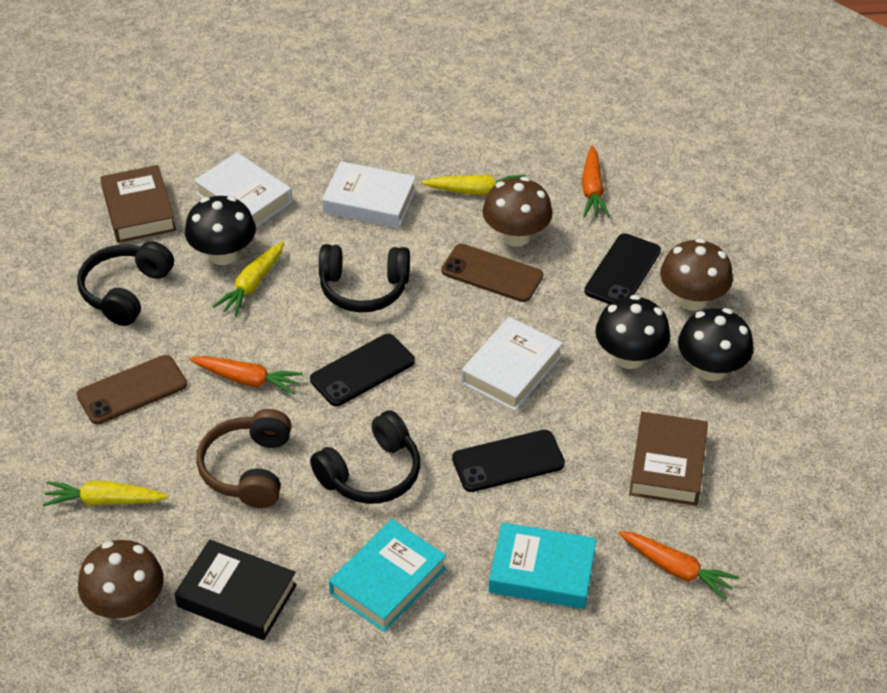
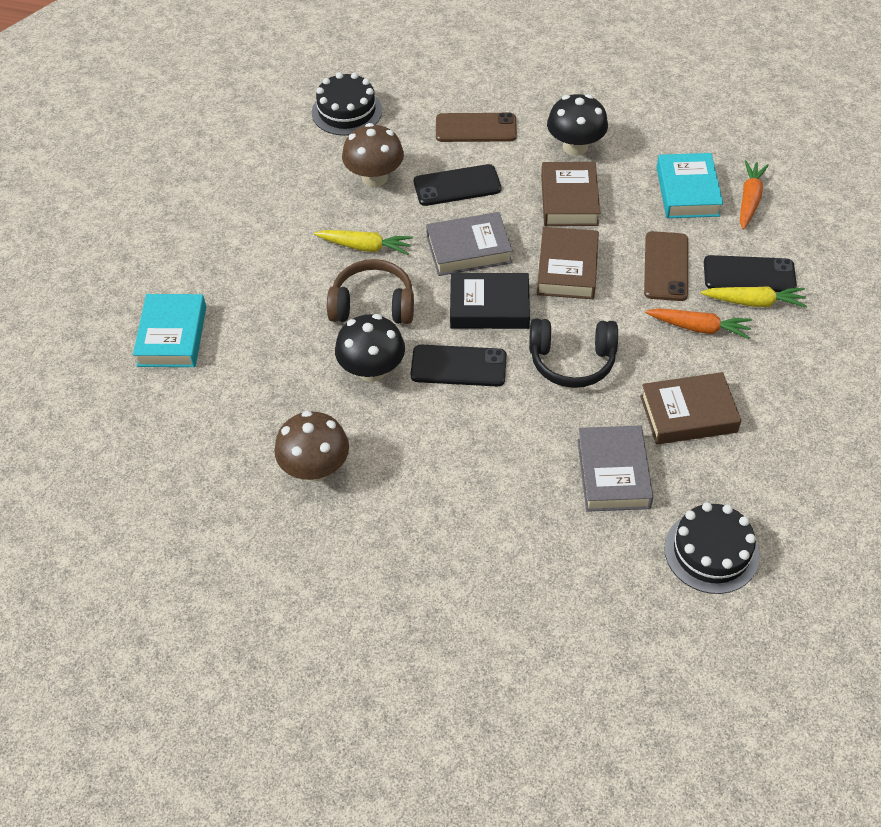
black cake: none = 0 -> [312,72,382,136] [664,502,759,594] = 2
black headphones: [77,241,174,326] [310,410,420,504] [319,244,410,312] = 3 -> [529,319,618,388] = 1
black mushroom: [185,196,256,265] [595,295,670,369] [678,308,753,381] = 3 -> [335,314,405,382] [547,94,608,156] = 2
brown book: [100,165,176,243] [629,412,708,506] = 2 -> [537,227,599,299] [541,162,600,226] [640,372,741,444] = 3
brown mushroom: [78,540,164,621] [483,177,553,247] [660,238,733,311] = 3 -> [274,411,349,481] [342,123,404,187] = 2
grey book: none = 0 -> [426,212,513,276] [577,425,653,512] = 2
orange carrot: [189,356,303,395] [582,146,610,217] [618,531,739,600] = 3 -> [645,308,752,339] [740,160,769,230] = 2
white book: [194,152,292,227] [322,161,416,228] [461,317,563,411] = 3 -> none = 0
yellow carrot: [42,481,169,506] [213,242,284,316] [422,174,526,195] = 3 -> [314,230,413,255] [701,286,807,308] = 2

